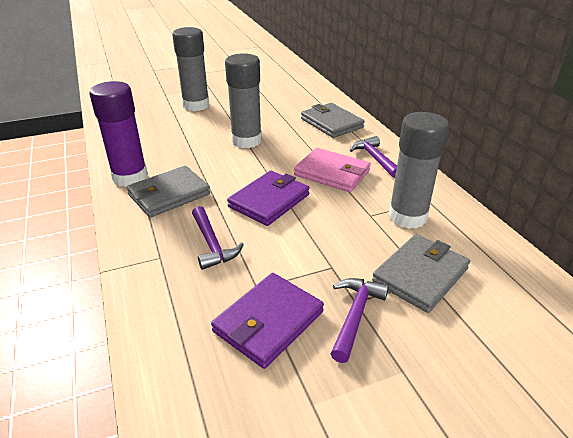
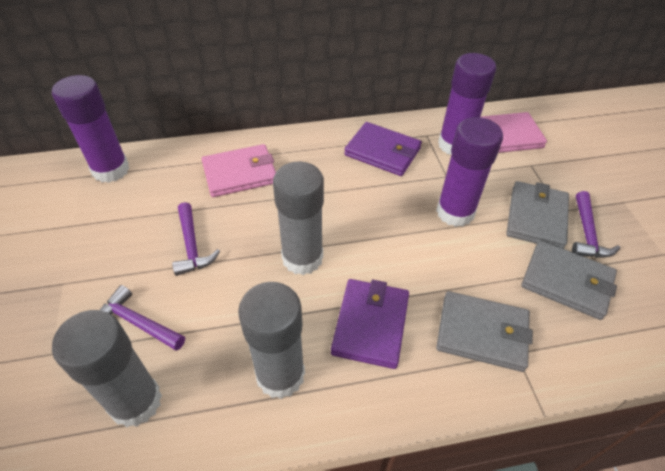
pink wallet: [294,148,371,192] = 1 -> [202,144,276,197] [481,112,547,153] = 2
purple glue stick: [89,81,148,187] = 1 -> [52,75,130,183] [436,117,503,227] [438,53,496,155] = 3

